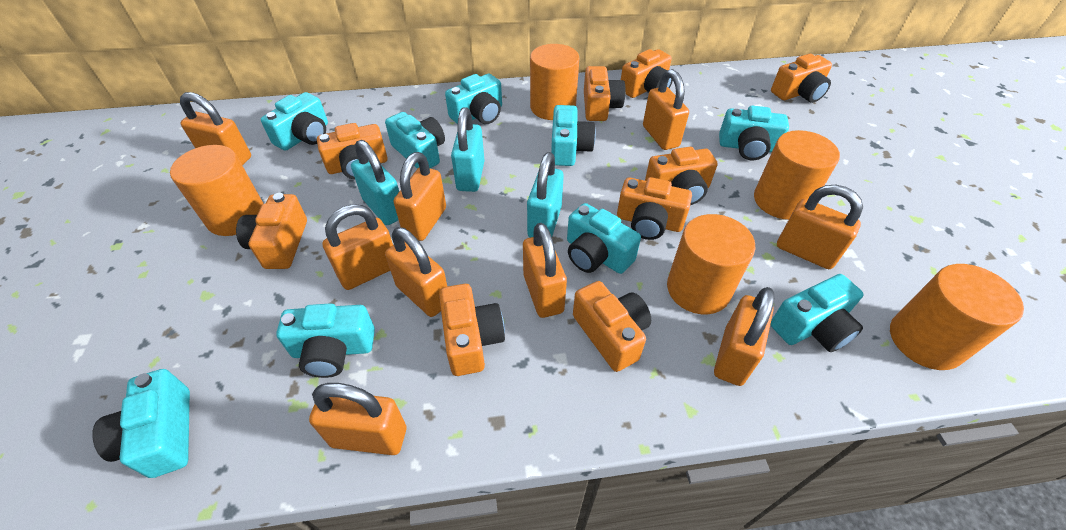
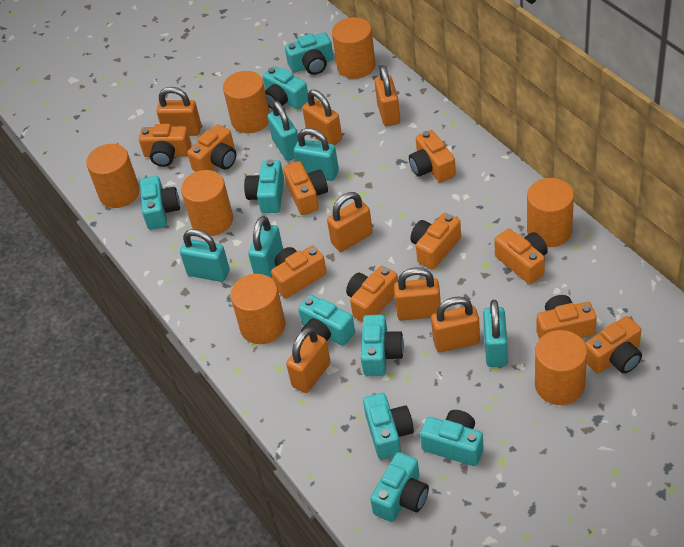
orange camera: [236,193,307,269] [317,123,388,180] [439,284,505,376] [573,281,651,372] [584,66,626,121] [617,177,692,240] [621,49,673,98] [645,147,718,205] [771,53,832,103] = 9 -> [139,124,191,167] [187,125,236,172] [271,246,327,298] [283,161,328,215] [346,266,398,322] [409,130,456,183] [410,213,461,270] [494,229,548,284] [536,295,597,339] [585,316,642,374] = 10
orange cylinder: [170,145,264,236] [530,44,579,120] [667,214,755,314] [754,130,840,220] [890,264,1024,370] = 5 -> [86,144,140,208] [181,170,233,236] [223,71,270,133] [230,274,285,344] [332,17,376,79] [527,178,574,247] [535,330,587,405] = 7
orange padlock: [180,92,251,165] [309,383,406,455] [322,204,393,290] [385,227,447,317] [394,152,446,241] [523,223,567,318] [643,69,689,150] [714,287,775,386] [777,185,863,269] = 9 -> [157,87,201,136] [286,327,331,393] [302,90,342,146] [327,192,373,252] [374,65,400,126] [394,268,441,320] [431,297,480,352] = 7
turquoise padlock: [351,140,399,225] [451,107,485,192] [527,152,564,238] = 3 -> [180,229,230,282] [248,216,283,278] [267,101,298,161] [294,128,339,181] [483,300,508,367] = 5

